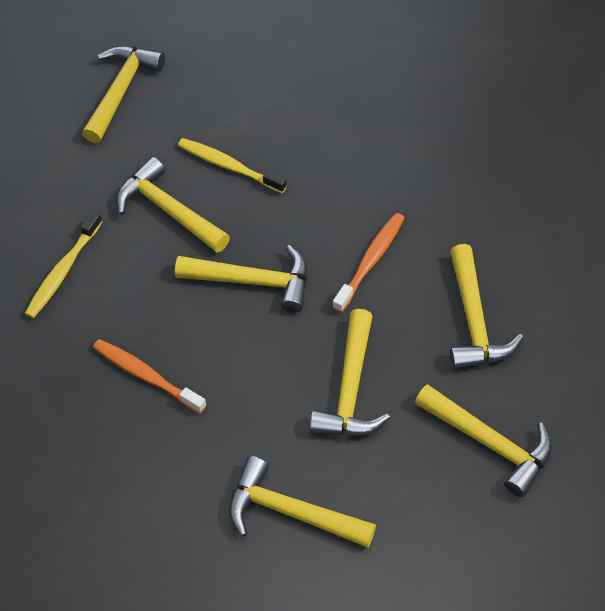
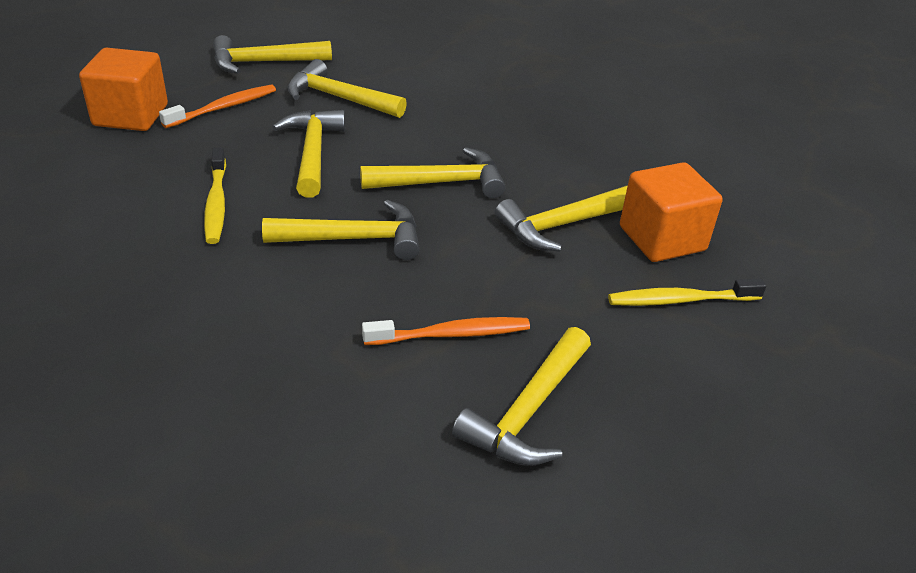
orange cube: none = 0 -> [79,48,168,131] [620,162,723,262] = 2

